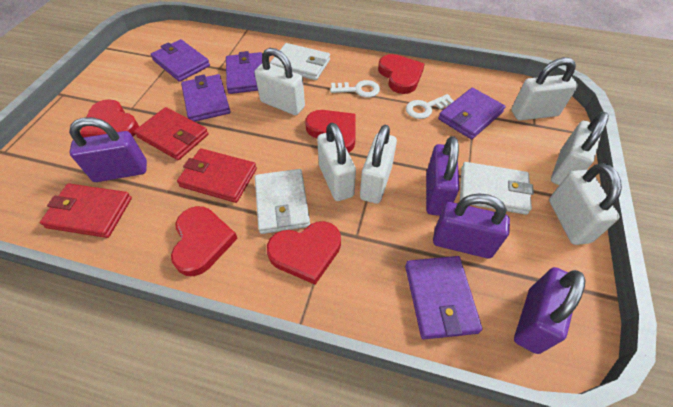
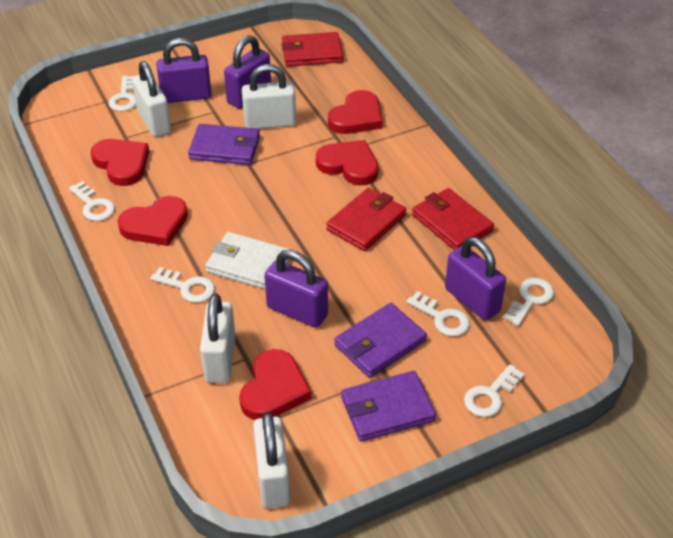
purple wallet: [151,39,210,82] [181,74,231,122] [226,51,262,94] [405,256,482,339] [438,88,506,139] = 5 -> [188,124,260,165] [334,303,427,378] [341,371,436,442] = 3
white key: [330,80,380,98] [406,94,454,119] = 2 -> [69,181,115,221] [109,76,136,111] [151,267,215,303] [406,291,470,336] [464,364,525,417] [503,278,554,326] = 6
white padlock: [254,48,305,115] [317,122,356,201] [360,125,397,204] [511,57,578,120] [549,163,622,245] [551,112,609,185] = 6 -> [132,61,171,137] [200,293,236,383] [242,64,296,129] [253,412,290,508] = 4
white wallet: [255,169,310,234] [270,43,330,80] [460,162,534,215] = 3 -> [205,232,290,289] = 1

